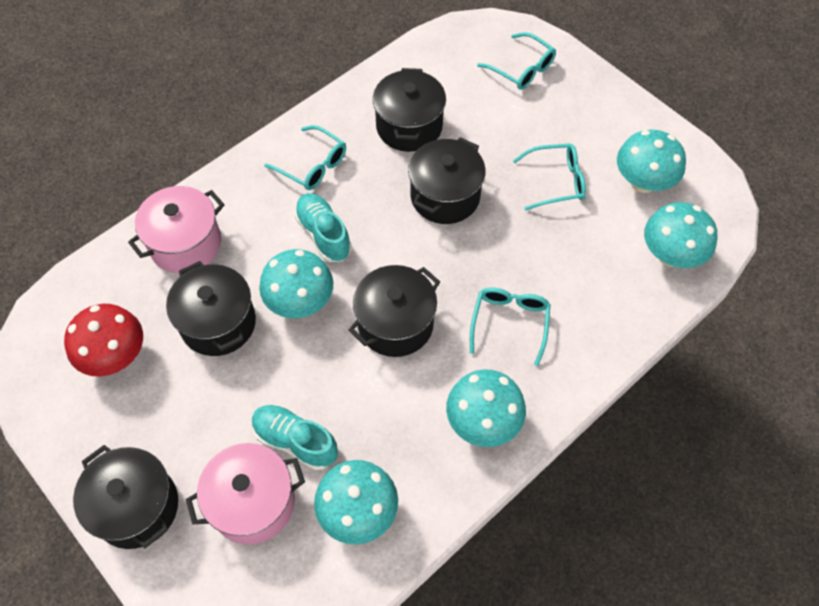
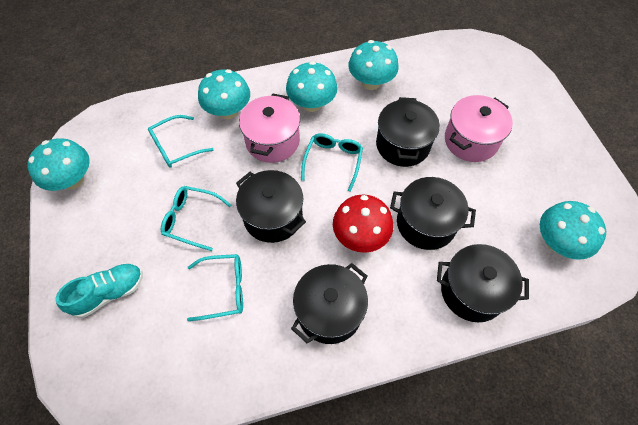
turquoise shoe: [252,405,338,470] [294,193,352,262] = 2 -> [55,264,143,318] = 1

